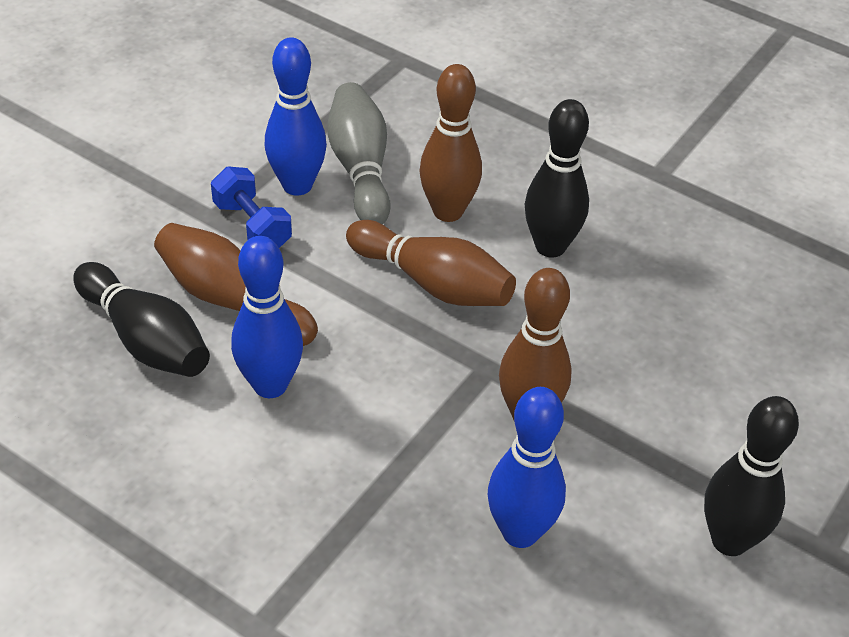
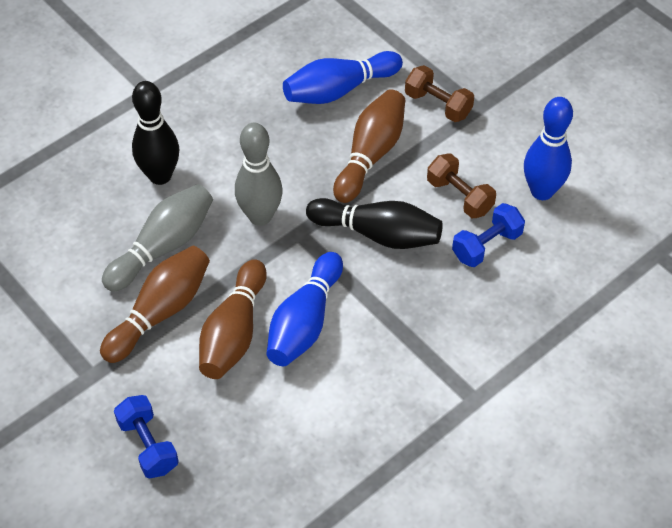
black bowling pin: [73,262,210,377] [525,99,589,258] [704,396,799,556] = 3 -> [132,81,179,185] [306,198,443,249] = 2
blue dumbbell: [211,166,292,248] = 1 -> [114,395,179,478] [452,203,525,267] = 2
brown bowling pin: [154,223,318,346] [346,220,516,306] [419,64,482,222] [499,268,572,420] = 4 -> [100,246,210,363] [199,259,267,379] [333,89,405,203] = 3
brown dumbbell: none = 0 -> [405,65,474,122] [427,153,496,218] = 2
grey bowling pin: [327,82,391,224] = 1 -> [102,184,213,292] [235,123,283,226] = 2

